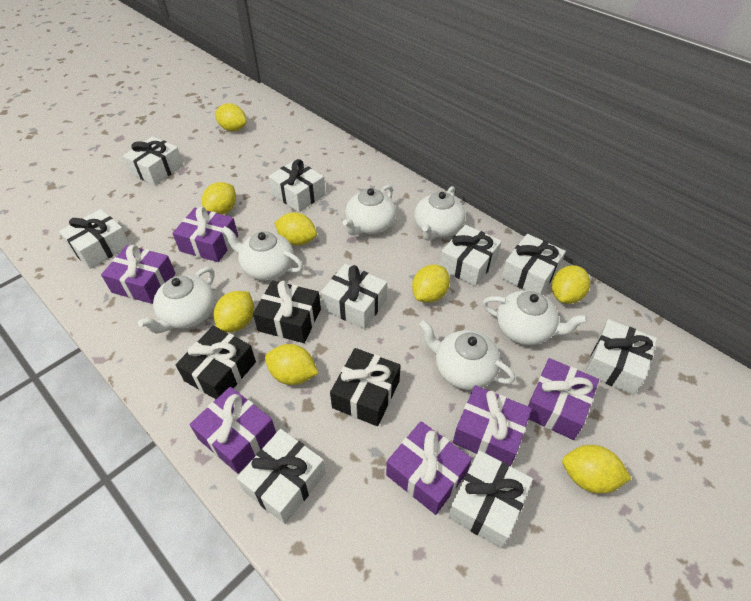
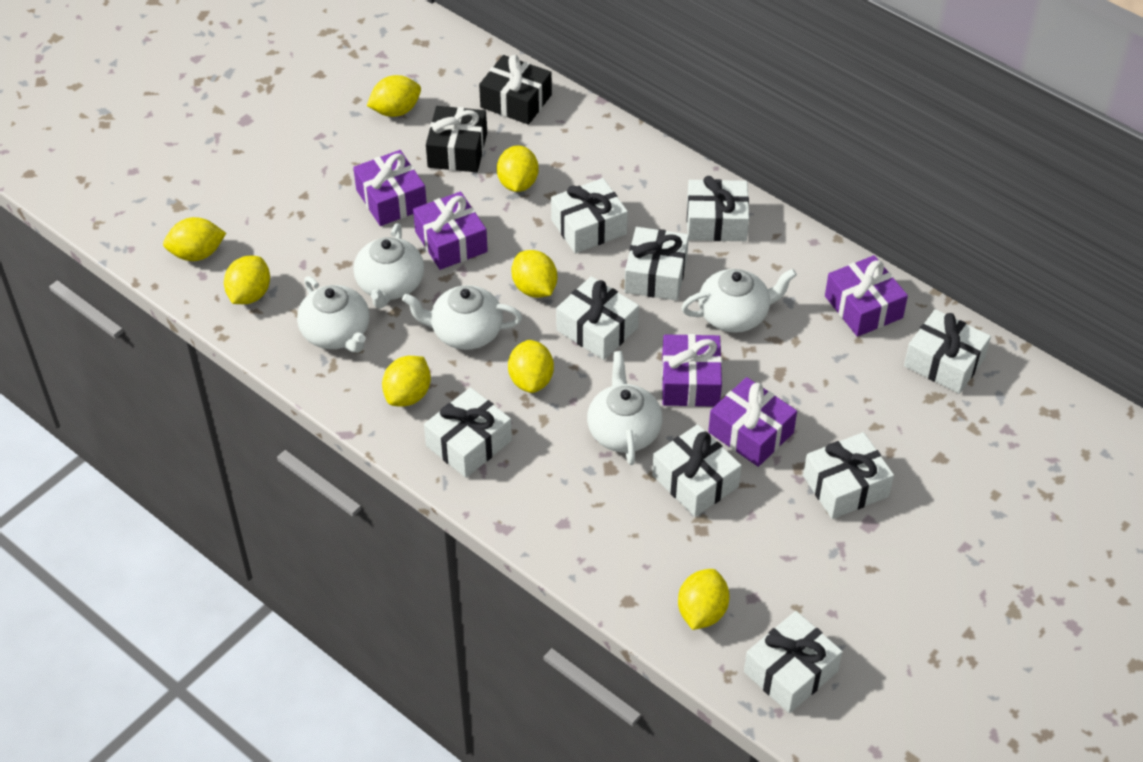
black gift: [176,326,256,399] [253,280,321,343] [330,348,401,426] = 3 -> [426,106,487,172] [479,55,552,125] = 2
purple gift: [101,245,176,304] [172,207,238,262] [190,387,276,474] [386,421,472,515] [453,385,532,466] [528,358,599,440] = 6 -> [353,150,427,226] [413,191,488,270] [662,334,722,407] [708,377,797,467] [825,255,908,337] = 5
white teapot: [138,267,215,334] [221,226,303,280] [342,185,396,236] [414,186,466,241] [419,320,515,390] [482,290,588,345] = 6 -> [297,276,370,353] [354,223,424,308] [402,285,522,350] [587,351,663,465] [681,269,797,333] = 5

